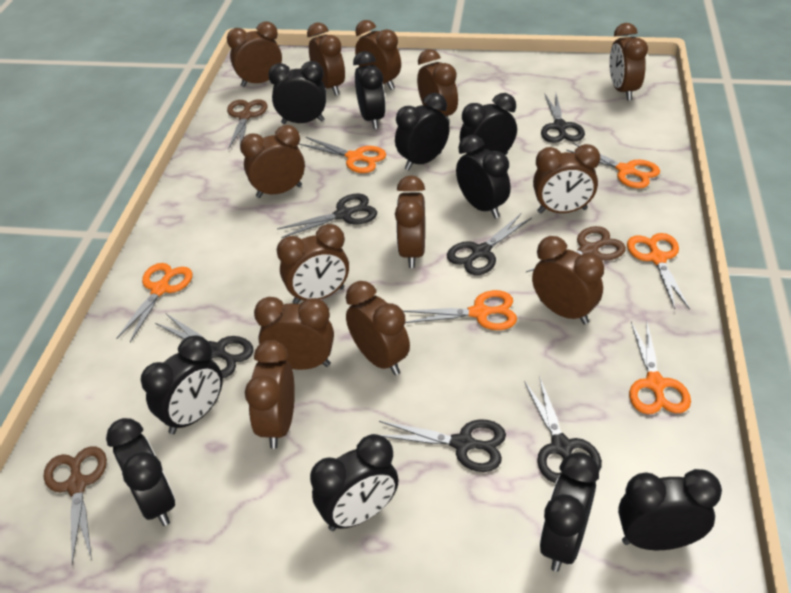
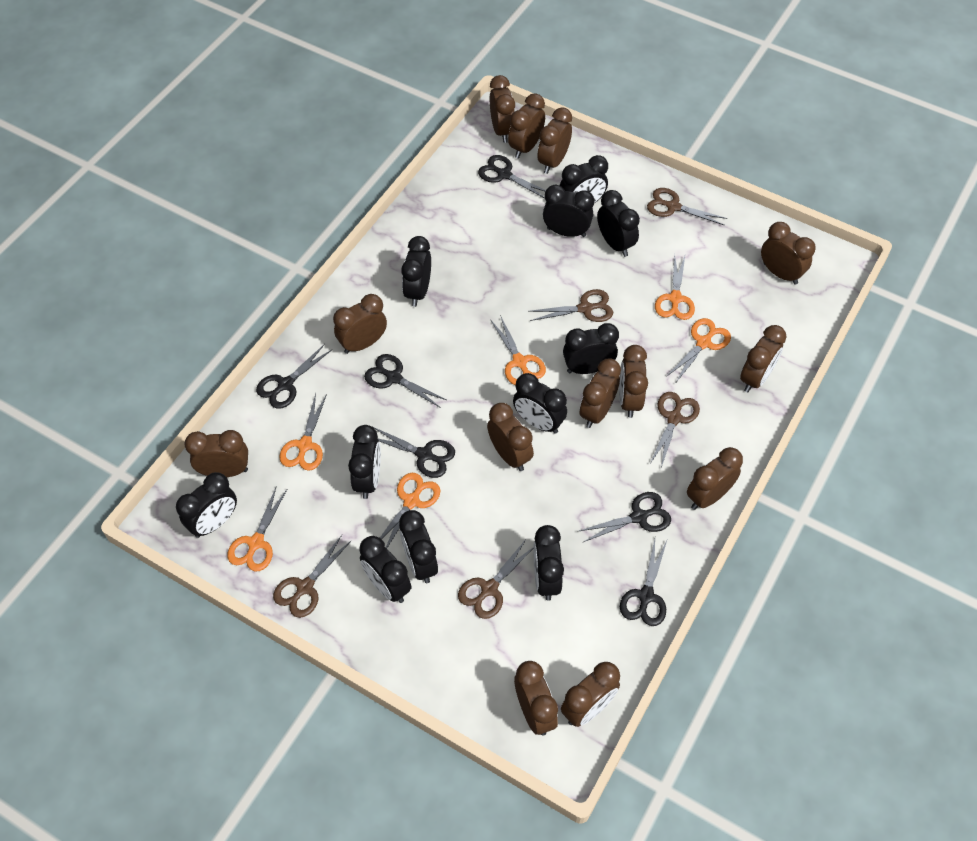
black clock: [106,418,175,526] [141,335,223,434] [268,61,326,124] [310,434,398,531] [353,51,386,129] [395,93,450,170] [456,135,511,218] [460,93,517,155] [539,452,599,572] [618,469,722,550] = 10 -> [176,472,237,538] [348,425,381,499] [359,536,412,603] [399,510,438,583] [401,236,431,307] [513,373,567,434] [534,525,564,601] [543,185,594,237] [560,155,608,203] [563,323,619,374] [597,190,640,257] = 11
brown scissors: [44,446,107,564] [227,99,268,149] [526,226,626,272] = 3 -> [273,535,352,618] [458,538,534,619] [528,289,613,322] [647,188,727,225] [650,392,700,467] = 5

